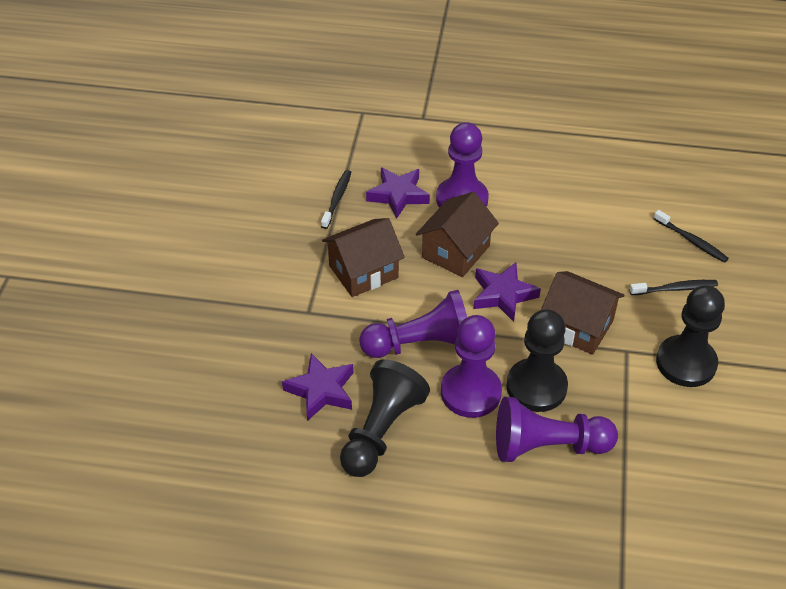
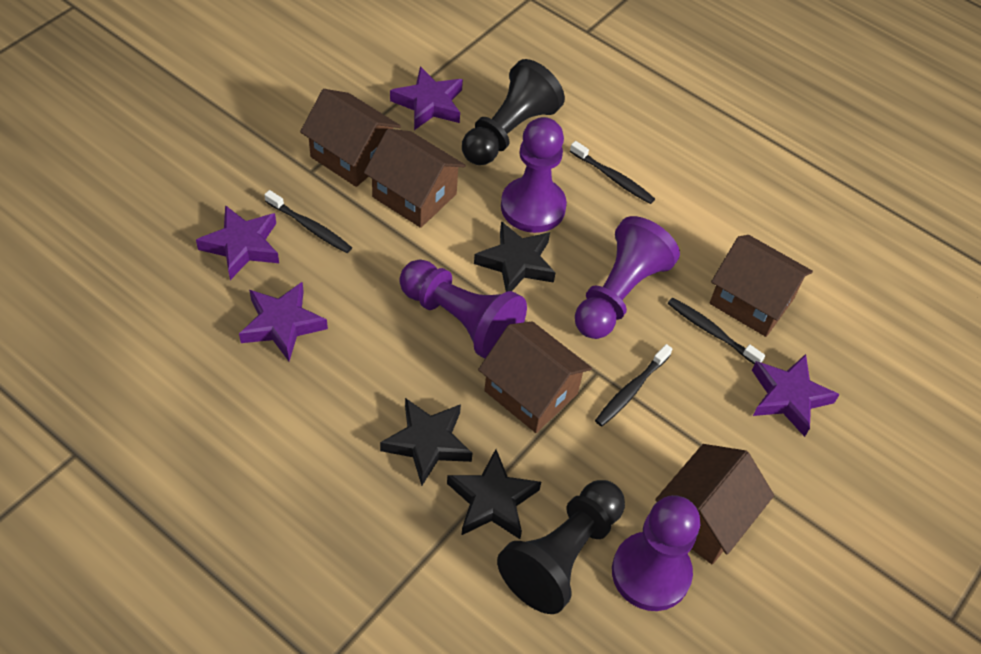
black pawn: [340,359,430,477] [506,309,568,412] [656,285,725,387] = 3 -> [462,59,565,165] [497,480,625,614] = 2
black star: none = 0 -> [380,398,473,486] [447,449,541,539] [474,221,555,292] = 3
black toothbrush: [321,170,351,229] [630,280,718,295] [654,210,729,263] = 3 -> [264,190,352,253] [570,141,655,204] [595,344,672,426] [668,297,765,364] = 4
brown house: [322,218,405,297] [416,192,499,277] [541,271,625,355] = 3 -> [300,89,401,187] [364,129,466,228] [478,321,592,433] [655,444,774,565] [710,235,813,337] = 5
purple star: [282,353,354,421] [366,168,430,219] [474,262,541,322] = 3 -> [196,205,279,280] [239,282,328,361] [390,66,463,130] [752,354,840,437] = 4

